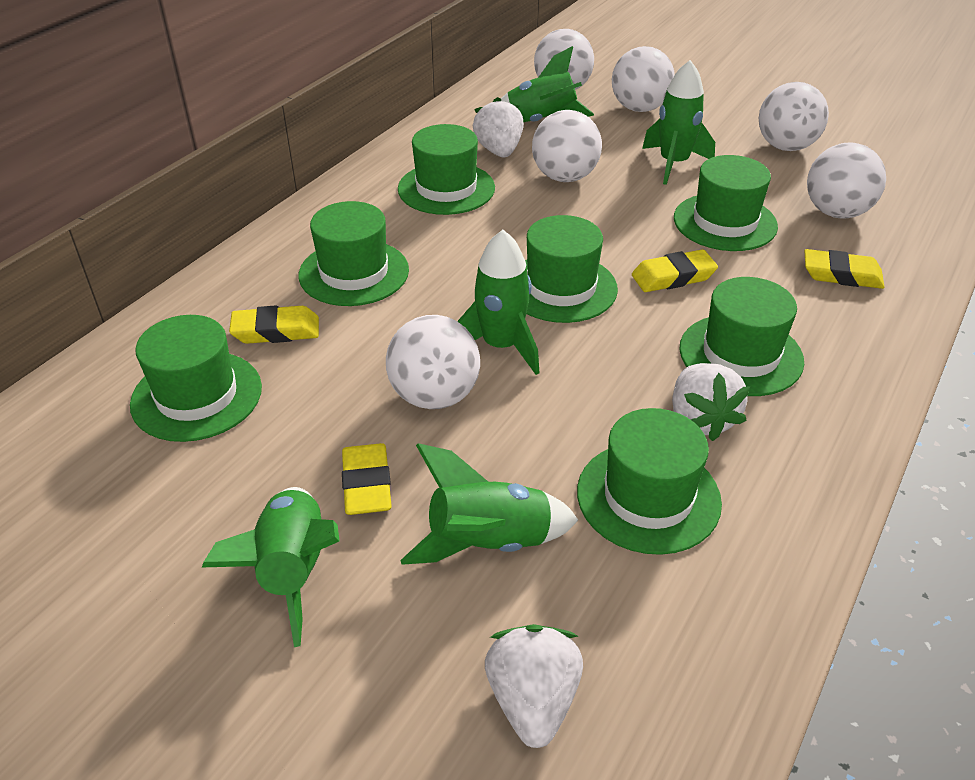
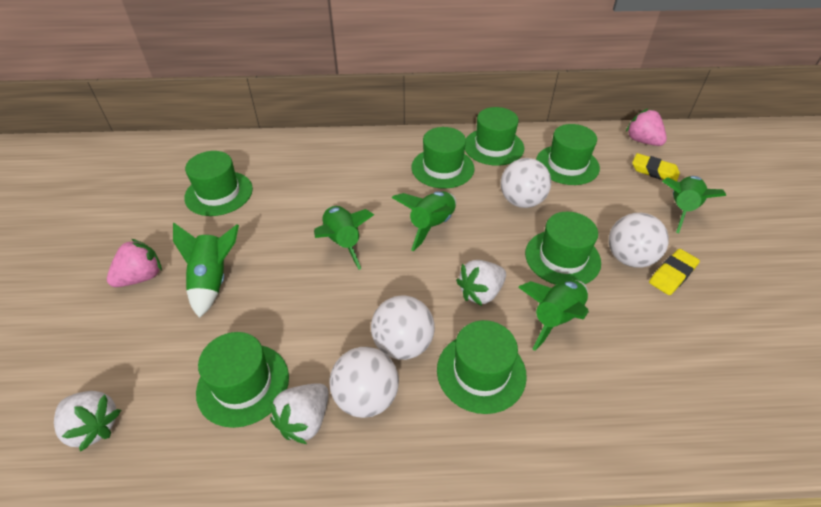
pink strawberry: none = 0 -> [107,239,162,287] [626,108,667,146] = 2
white ball: [386,315,480,409] [532,110,602,182] [534,29,594,90] [612,46,675,112] [759,82,829,151] [807,143,886,218] = 6 -> [329,347,399,418] [371,295,435,360] [501,158,551,208] [609,213,669,268] = 4
yellow eraser: [229,305,319,344] [342,443,392,515] [632,249,718,292] [805,249,885,289] = 4 -> [632,153,680,181] [649,249,700,295] = 2

